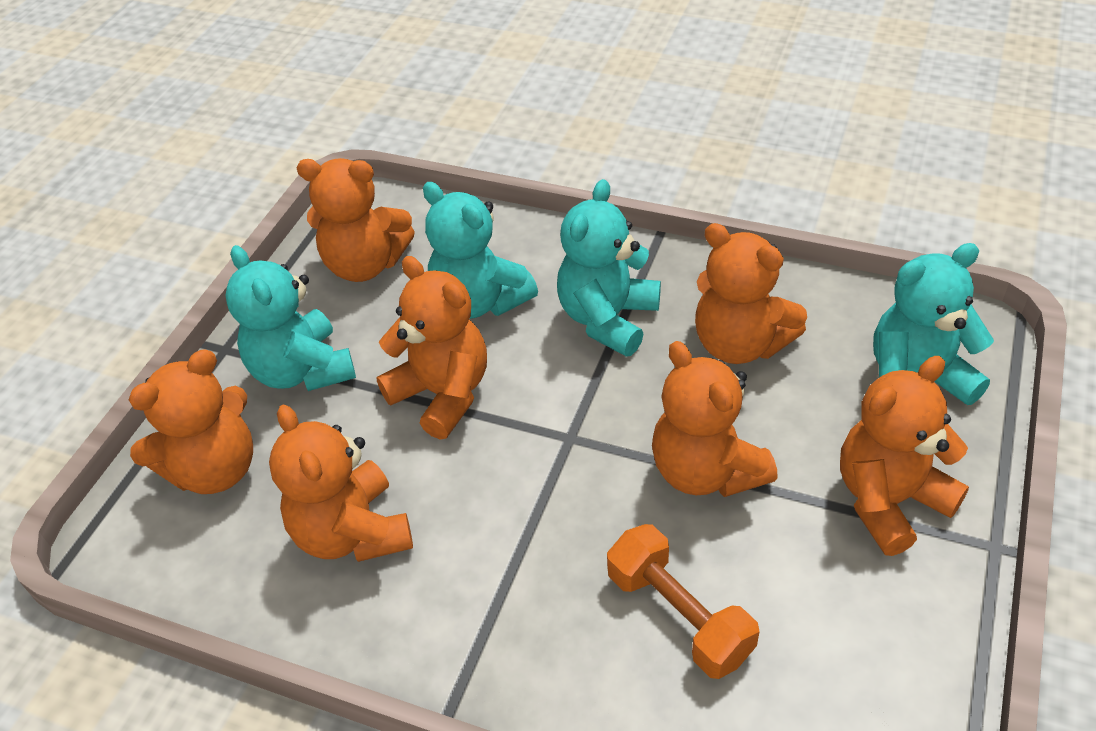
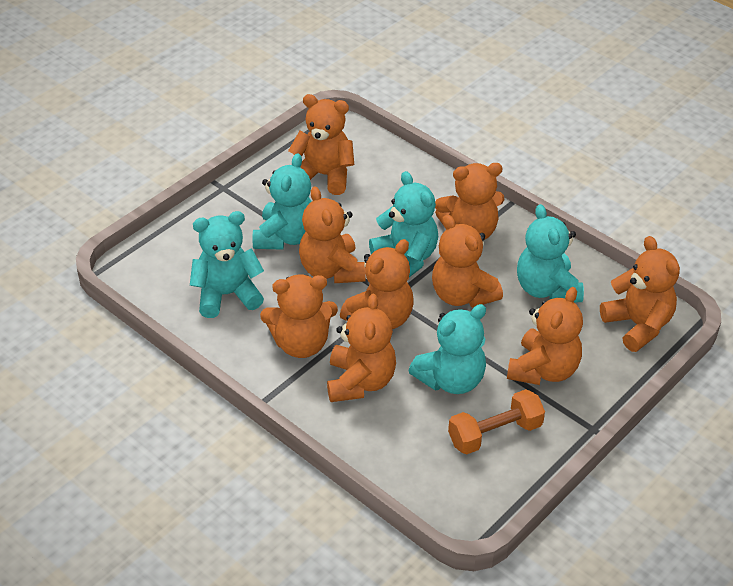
orange teddy bear: [128,350,253,494] [269,405,413,562] [297,158,415,282] [376,256,487,440] [652,341,778,497] [695,223,807,364] [840,356,969,556] = 7 -> [260,275,338,358] [288,94,354,195] [299,187,366,283] [327,294,396,402] [340,239,413,329] [432,215,503,308] [435,163,504,239] [507,287,583,385] [600,236,680,352] = 9
turquoise teddy bear: [225,245,356,391] [423,182,538,319] [557,179,661,357] [873,243,994,405] = 4 -> [190,211,264,318] [253,153,312,250] [369,171,438,277] [409,304,486,394] [517,204,584,302] = 5

